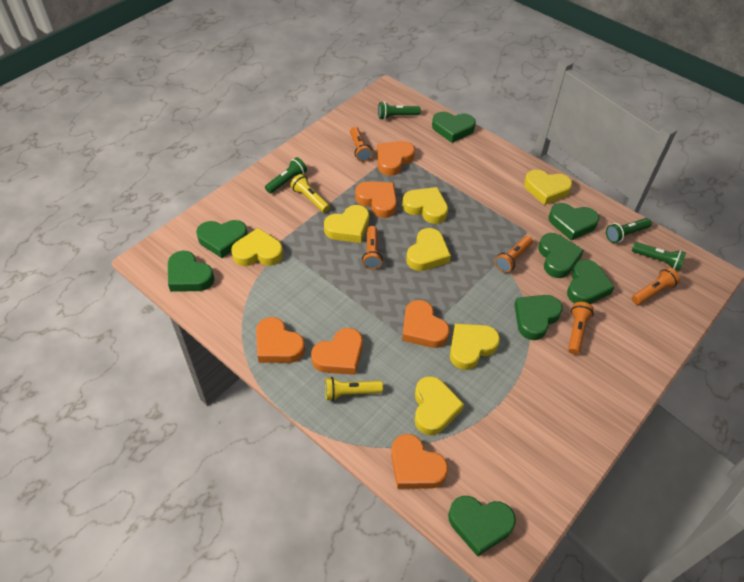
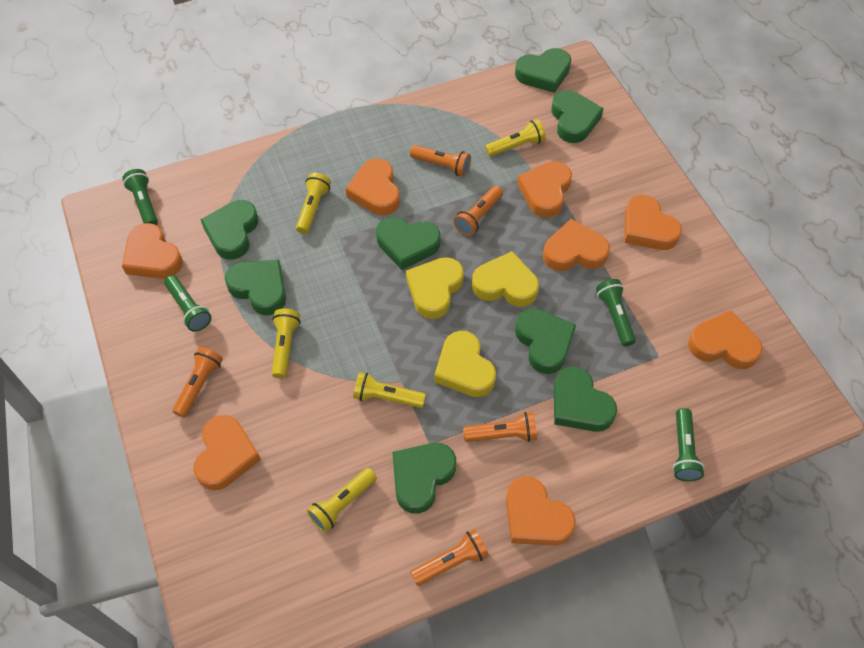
orange heart: [256,317,305,363] [311,328,363,375] [355,181,397,218] [377,141,415,176] [391,434,448,489] [402,300,450,348] = 6 -> [122,223,183,279] [194,415,261,490] [346,159,400,215] [506,476,576,546] [517,161,572,218] [543,219,610,271] [625,195,682,250] [688,310,763,369] = 8
yellow flashlight: [290,174,330,213] [325,377,383,401] = 2 -> [272,308,301,378] [296,173,331,234] [307,468,377,533] [353,372,426,408] [485,119,546,157] = 5
yellow heart: [231,228,283,266] [324,205,369,243] [402,187,448,224] [406,228,451,271] [414,376,464,435] [450,324,500,370] [524,170,573,205] = 7 -> [406,257,464,319] [434,331,496,397] [472,251,539,307] = 3

